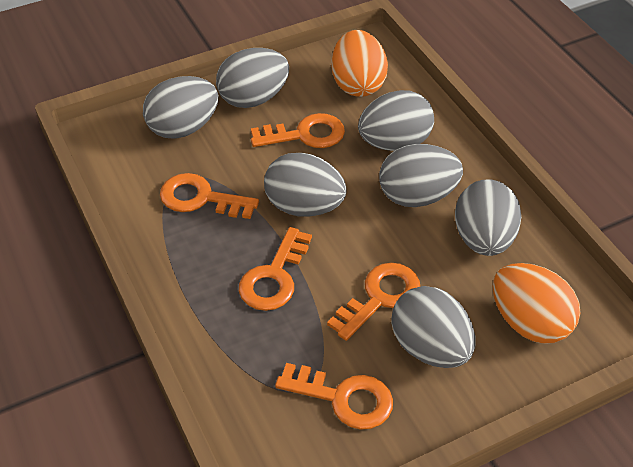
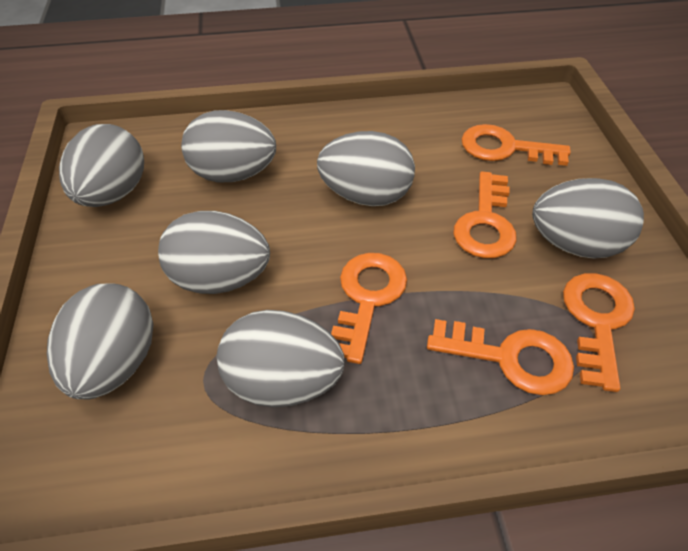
orange egg: [331,30,388,97] [493,263,580,344] = 2 -> none = 0

